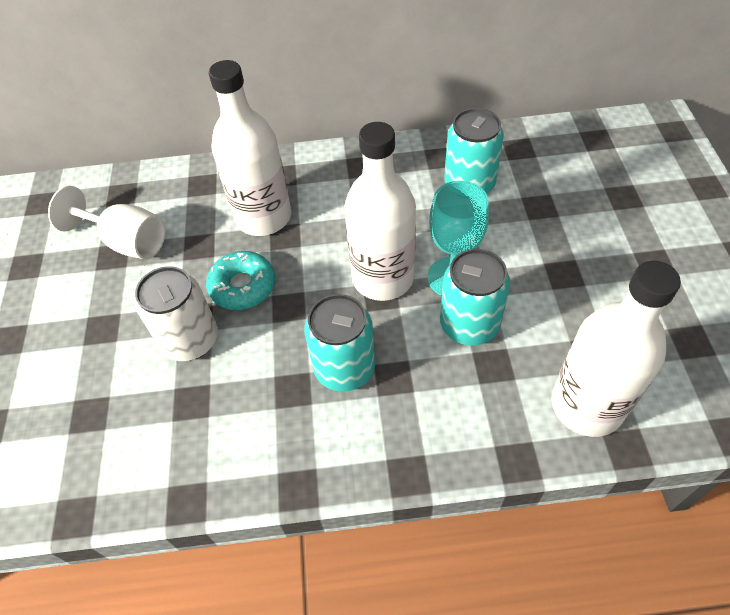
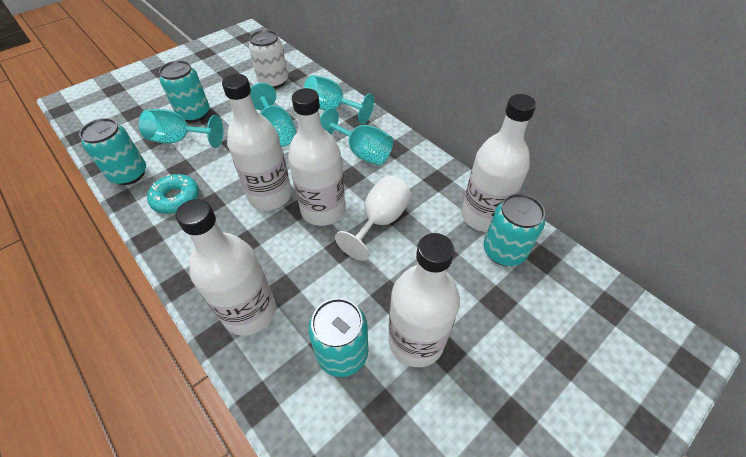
turquoise can: [304,294,375,392] [440,249,510,346] [444,108,504,194] = 3 -> [79,118,146,185] [159,60,210,122] [308,298,368,377] [483,194,545,266] = 4
turquoise goblet: [427,181,489,296] = 1 -> [139,109,223,148] [250,83,296,147] [303,75,374,124] [320,108,393,166] = 4
white bottle: [208,60,292,236] [344,122,416,301] [551,261,681,437] = 3 -> [176,199,276,336] [222,74,292,210] [288,88,345,226] [388,233,460,367] [461,94,536,232] = 5

